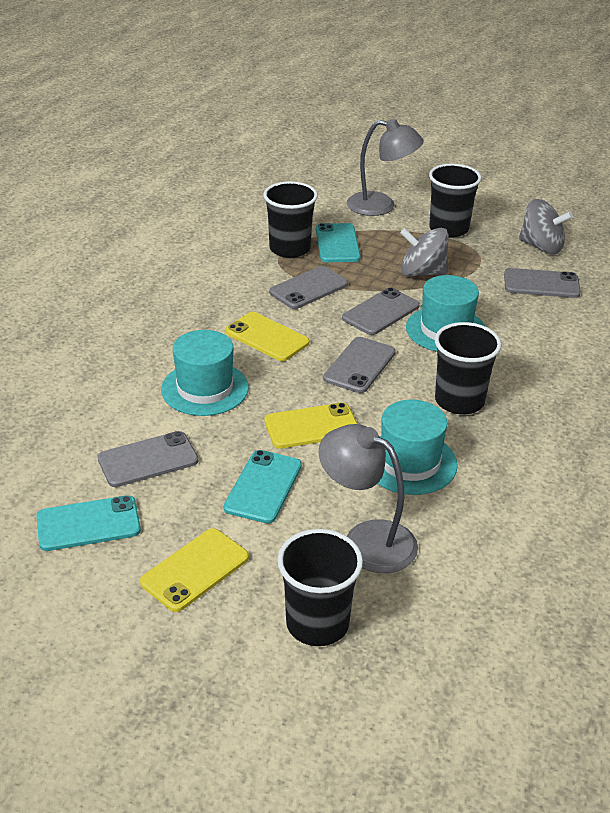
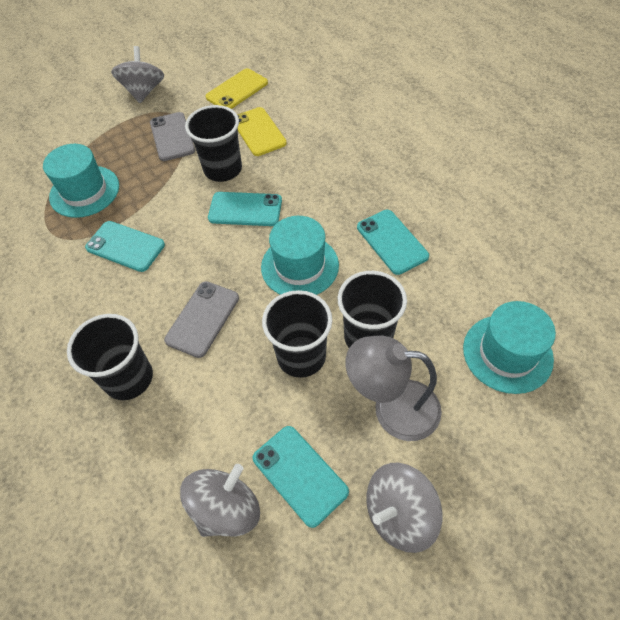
grey lamp: [318,424,418,573] [347,119,424,216] = 2 -> [346,336,442,441] = 1
grey phone: [98,431,198,487] [269,266,348,309] [323,337,396,393] [342,287,420,335] [504,268,581,298] = 5 -> [150,112,195,161] [164,281,239,358] = 2
grey spinning top: [400,228,449,276] [519,199,573,254] = 2 -> [111,46,164,103] [180,464,260,537] [366,463,443,553] = 3
turquoise phone: [37,495,141,551] [224,450,302,524] [316,223,361,262] = 3 -> [85,221,165,272] [208,192,282,226] [253,426,349,528] [357,210,429,275] = 4
yellow phone: [140,528,249,612] [225,312,309,361] [265,403,357,448] = 3 -> [206,68,268,109] [237,107,287,156] = 2

